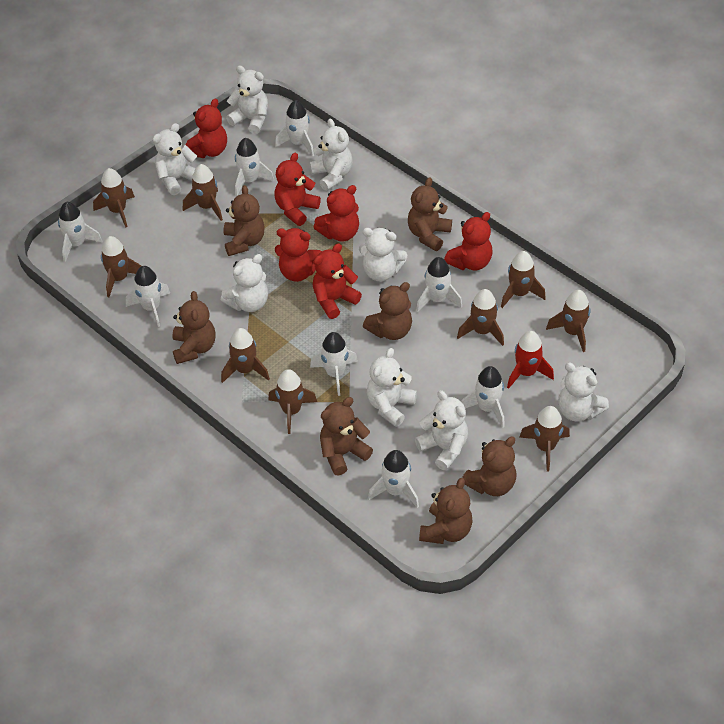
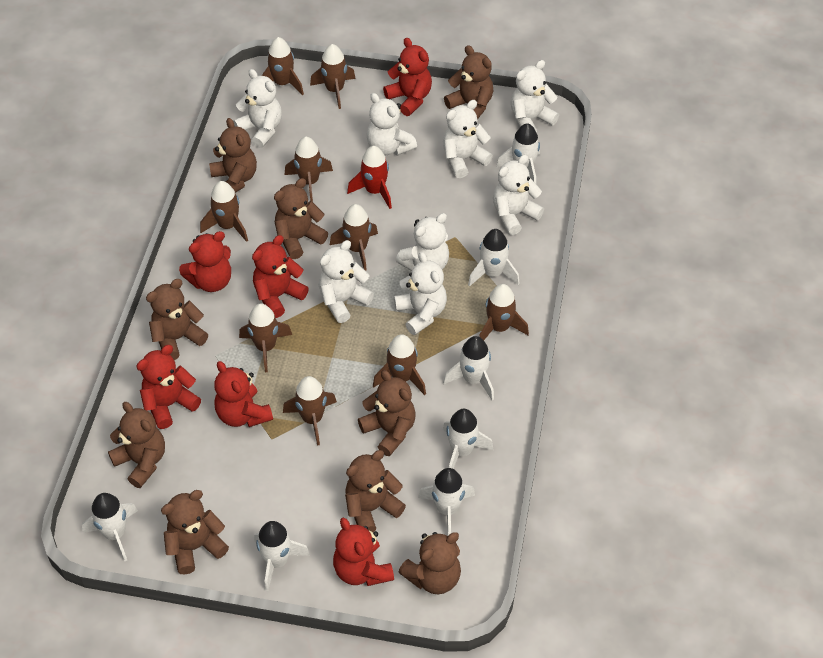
brown teddy bear: [173,291,216,364] [224,185,265,256] [320,397,373,476] [363,282,412,340] [408,177,452,251] [419,478,472,544] [462,436,517,496] = 7 -> [108,402,165,488] [146,279,208,360] [161,490,229,575] [209,118,257,193] [274,178,328,259] [345,450,406,532] [358,370,416,456] [398,532,461,594] [444,45,493,120] = 9
white rocket: [58,202,102,262] [126,266,170,327] [235,138,274,196] [275,100,314,156] [310,332,358,396] [368,450,419,508] [416,257,462,313] [461,366,505,428] = 8 -> [82,493,138,561] [254,521,310,592] [418,468,475,535] [443,336,494,400] [443,409,494,469] [468,229,520,287] [496,123,540,183] = 7

